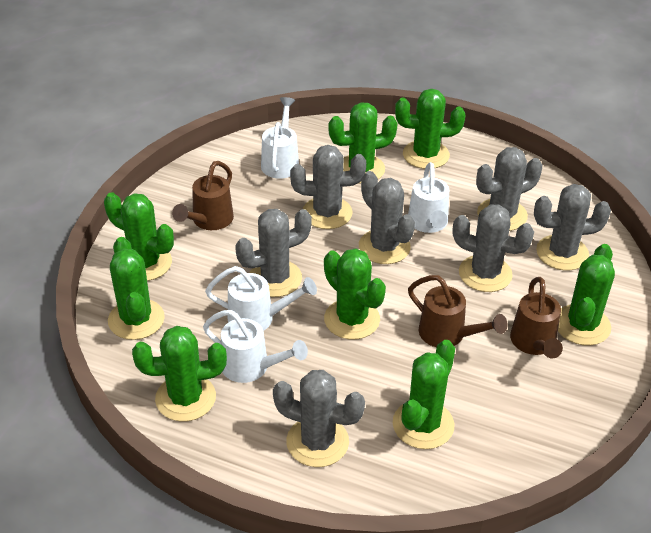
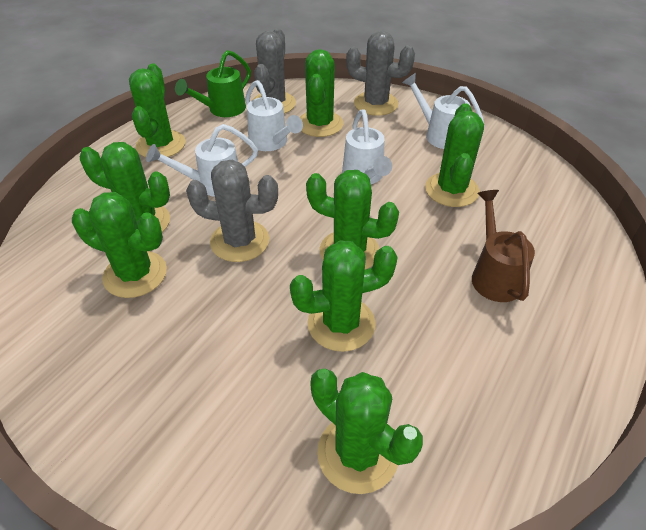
brown watering can: [172,161,234,230] [408,275,508,347] [510,277,563,359] = 3 -> [472,190,535,302] = 1
green watering can: none = 0 -> [175,50,251,117] = 1
grey cactus: [235,209,312,297] [273,370,365,467] [290,145,366,229] [359,171,415,264] [453,204,534,292] [476,147,542,231] [534,184,611,271] = 7 -> [186,160,278,262] [253,28,296,114] [346,31,415,116] = 3

